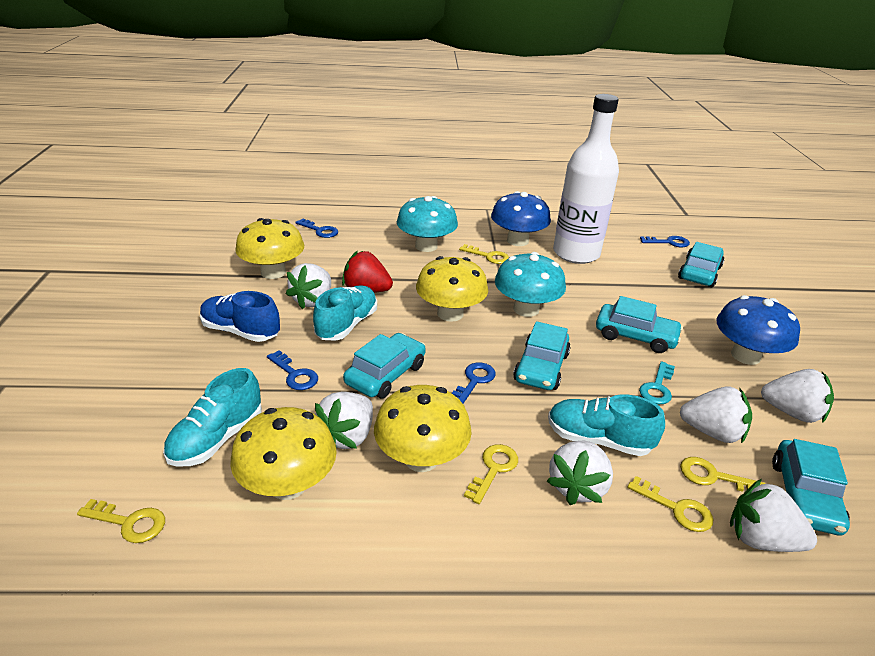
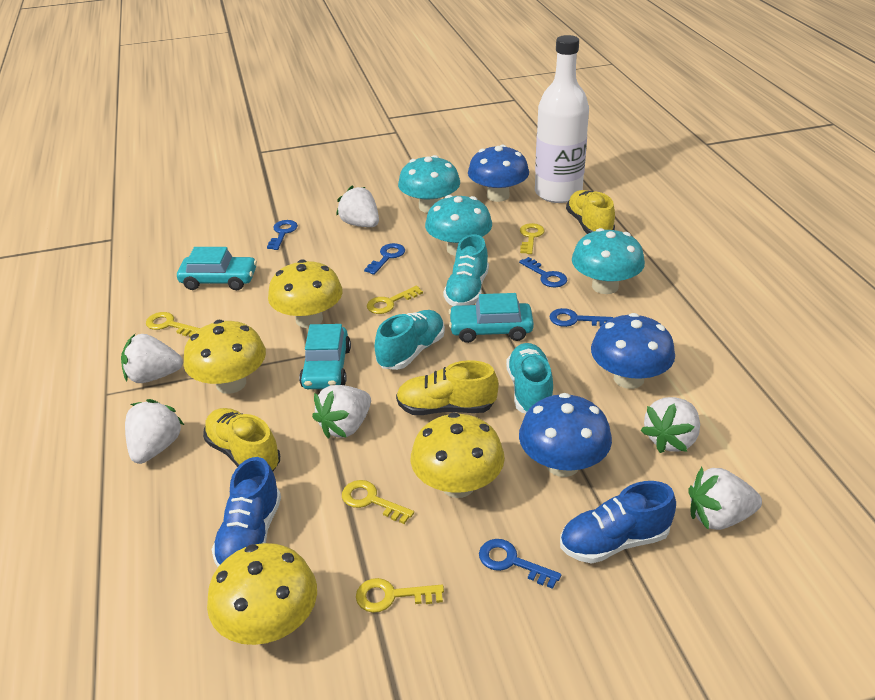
blue key: [267,350,318,390] [295,219,338,238] [452,362,496,404] [640,236,690,247] = 4 -> [267,220,298,250] [364,243,405,275] [479,539,561,589] [519,257,567,287] [549,308,613,327] = 5
blue mushroom: [491,191,551,246] [717,295,800,365] = 2 -> [468,145,529,202] [519,393,612,477] [591,313,675,389] = 3
blue shoe: [200,291,280,342] = 1 -> [212,457,281,567] [560,481,676,564] = 2
red strawberry: [342,251,393,293] = 1 -> none = 0
turquoise car: [343,333,426,399] [513,321,571,390] [596,296,683,353] [678,242,724,287] [772,439,850,536] = 5 -> [177,247,257,290] [299,324,351,389] [449,293,534,343] = 3
turquoise key: [639,361,675,404] = 1 -> none = 0
turquoise mushroom: [397,196,458,252] [495,252,566,317] = 2 -> [398,155,460,213] [425,195,492,256] [572,228,645,294] = 3
yellow shoe: none = 0 -> [203,408,280,471] [396,360,499,415] [566,190,615,234] = 3

